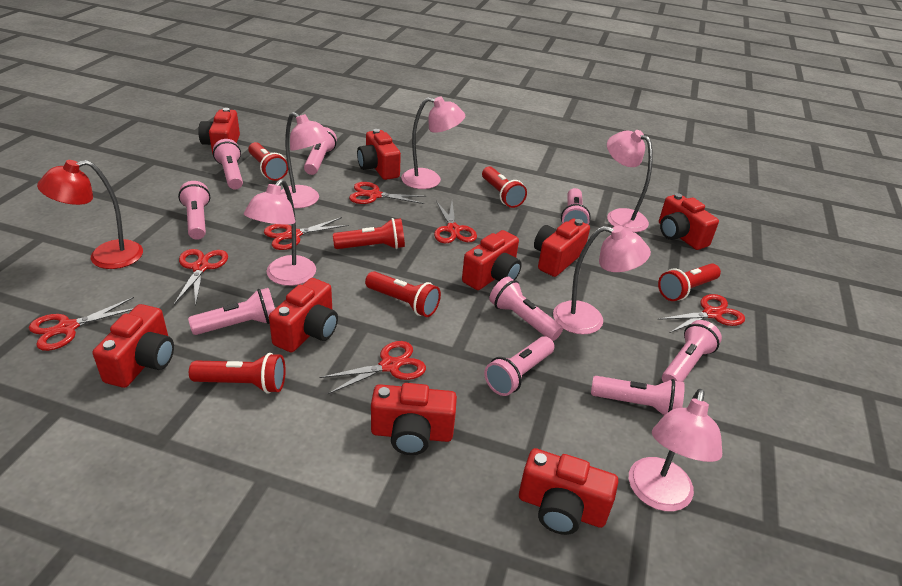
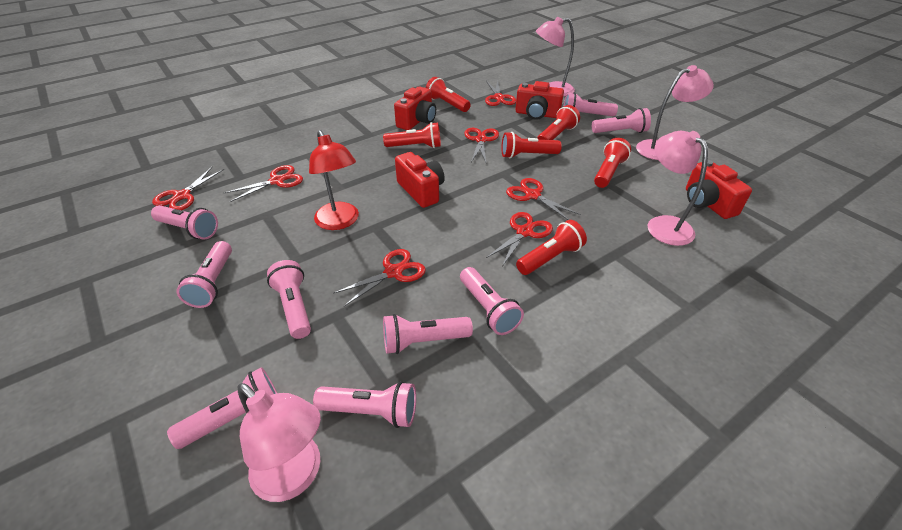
pink lamp: [244,179,316,286] [281,112,331,208] [401,97,465,189] [553,226,651,334] [607,130,653,232] [629,389,722,511] = 6 -> [238,383,321,502] [536,17,575,96] [636,65,714,160] [648,131,708,246] = 4
red camera: [93,304,174,388] [198,108,240,155] [269,278,338,352] [357,129,401,180] [371,383,457,455] [462,230,522,290] [519,448,618,535] [534,219,590,277] [659,193,719,250] = 9 -> [394,87,436,130] [395,152,445,208] [515,81,564,120] [686,160,752,219] = 4

